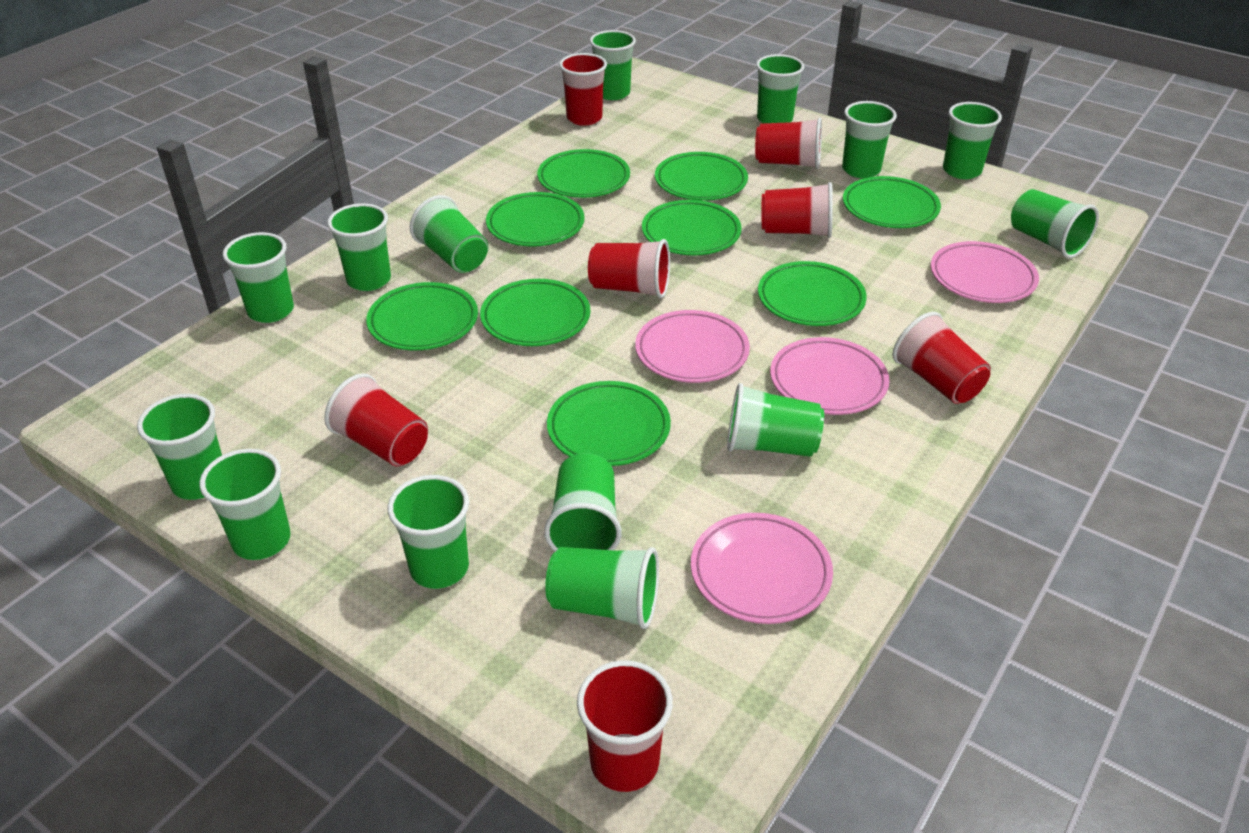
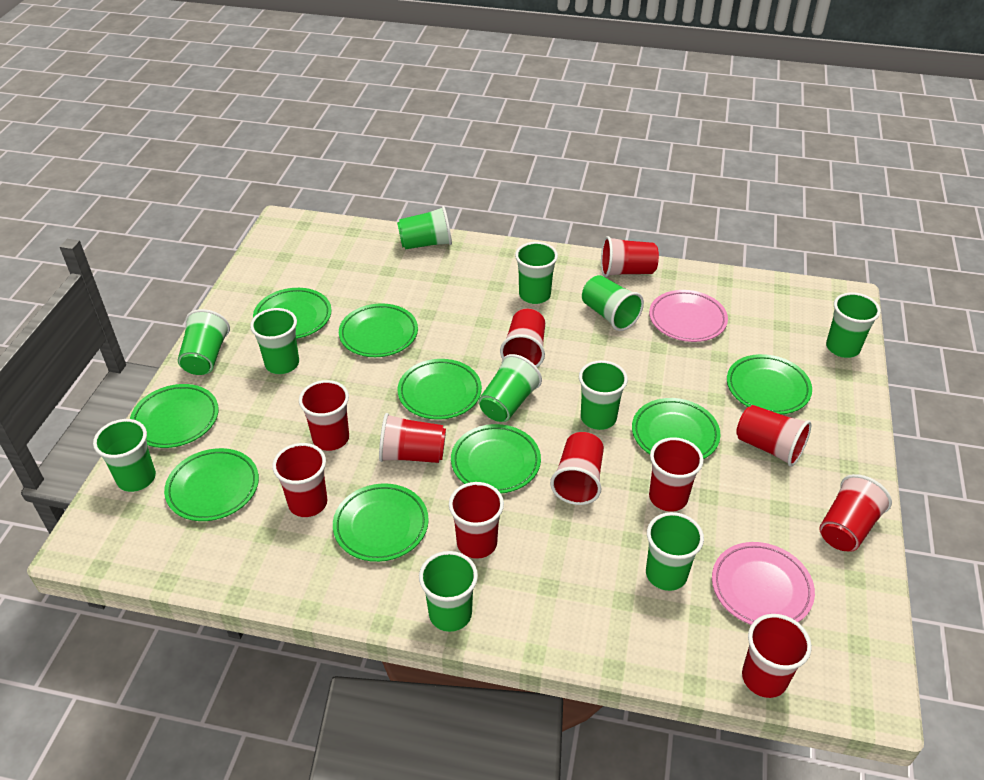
green cup: [137,394,222,500] [199,449,291,560] [223,232,294,323] [327,203,391,291] [388,475,469,589] [410,195,488,273] [544,453,622,552] [545,547,659,629] [590,30,636,100] [727,383,824,457] [756,54,804,123] [842,101,897,178] [943,102,1002,179] [1011,189,1099,258] = 14 -> [93,419,156,492] [178,309,230,375] [250,308,299,374] [397,206,452,250] [419,551,478,632] [478,354,542,422] [515,242,558,304] [579,360,628,430] [582,275,644,331] [646,512,704,591] [826,292,881,358] = 11
pink plate: [635,310,750,383] [691,513,833,624] [770,337,890,415] [931,241,1039,303] = 4 -> [649,290,728,342] [712,542,815,625] = 2
red cup: [324,373,428,466] [559,53,607,126] [577,660,673,792] [588,239,670,299] [755,118,822,169] [762,182,833,238] [892,312,991,404] = 7 -> [272,443,327,517] [299,380,349,451] [379,413,446,463] [449,482,504,559] [500,308,545,367] [550,432,604,505] [601,236,659,277] [649,437,703,512] [736,405,811,467] [742,614,812,698] [819,474,892,552] = 11

